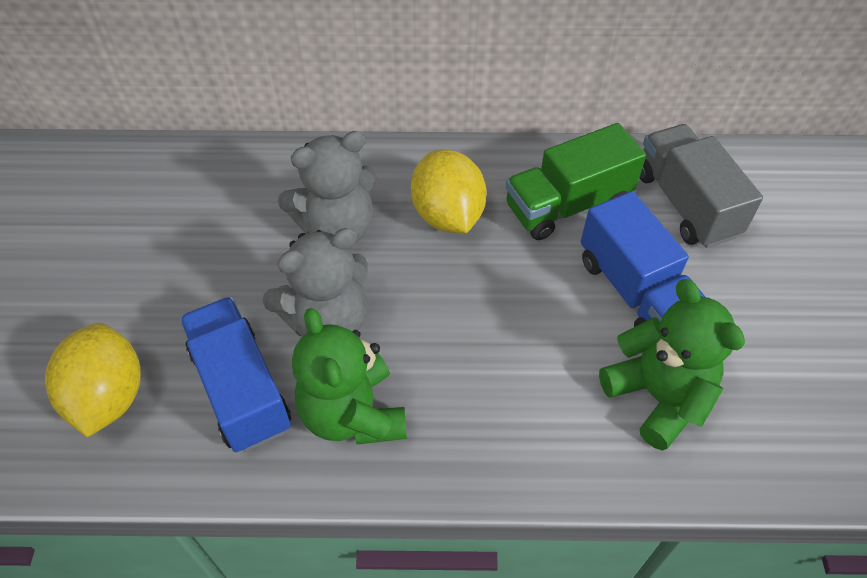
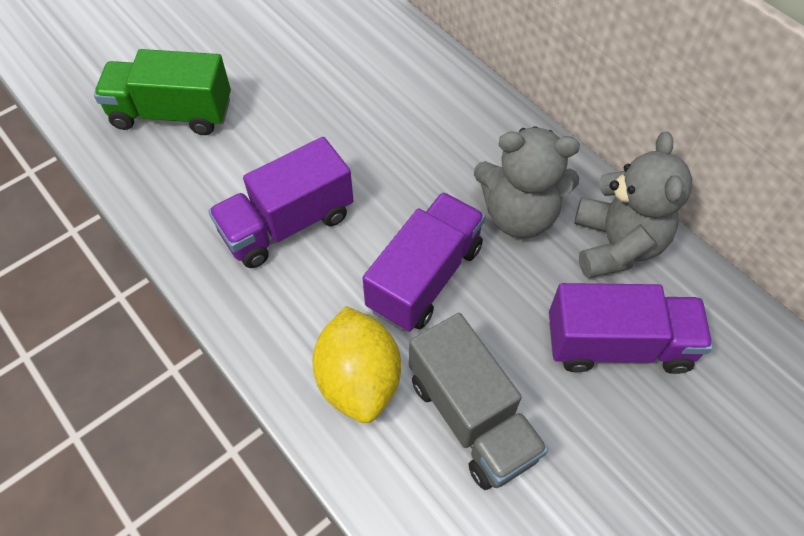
blue truck: [180,296,291,452] [581,191,706,327] = 2 -> none = 0
green teddy bear: [292,308,407,444] [599,279,745,451] = 2 -> none = 0
purple truck: none = 0 -> [208,137,354,268] [363,192,485,332] [549,283,713,374] = 3
yellow lemon: [45,323,141,437] [411,150,486,233] = 2 -> [312,306,401,423] = 1

